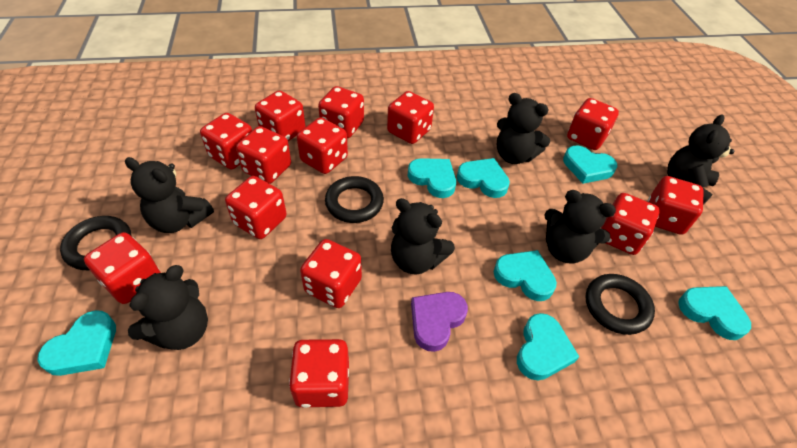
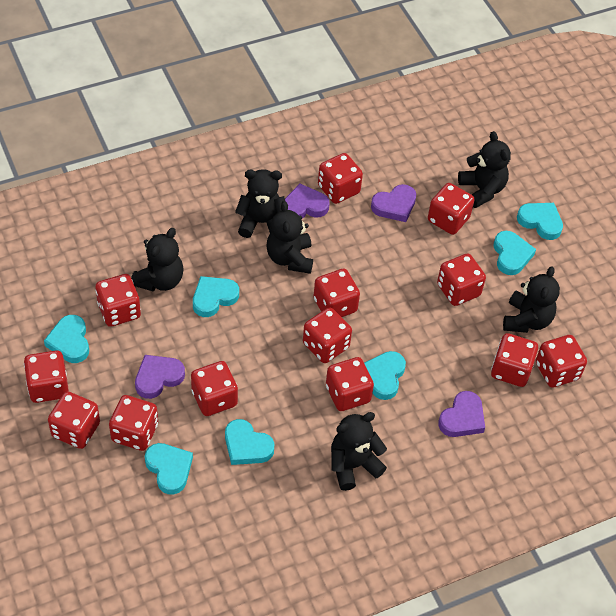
black ring: [60,216,131,270] [325,176,384,223] [586,274,655,335] = 3 -> none = 0
purple heart: [411,292,468,352] = 1 -> [135,355,185,399] [285,184,330,219] [371,184,416,222] [438,391,485,437] = 4

